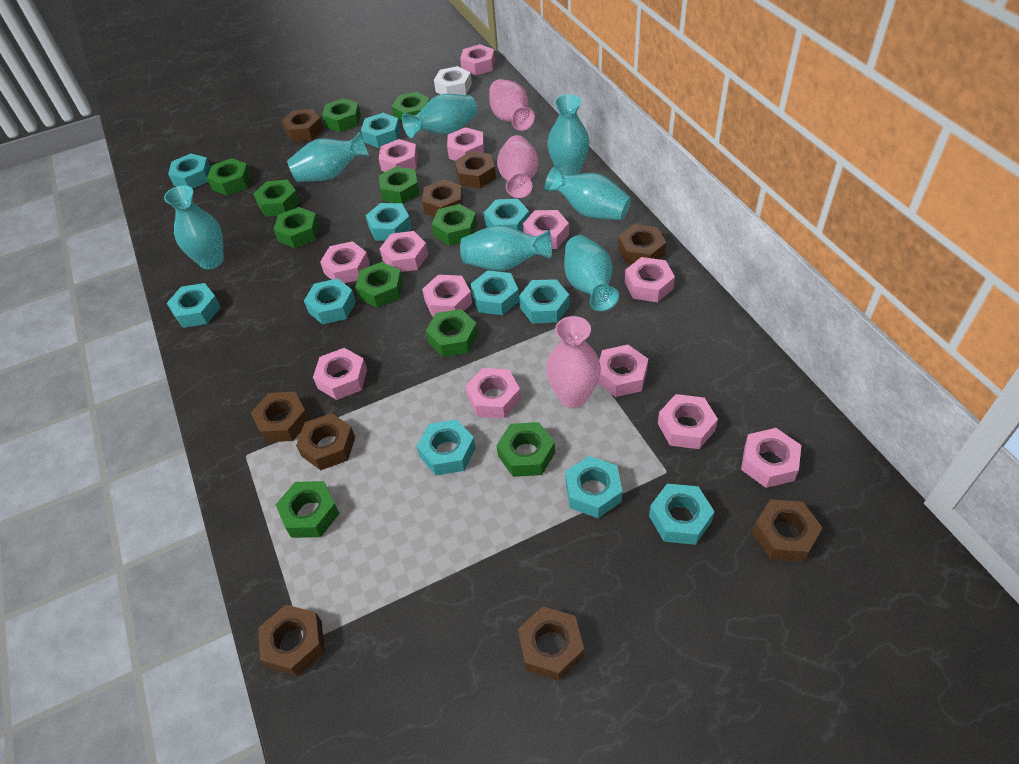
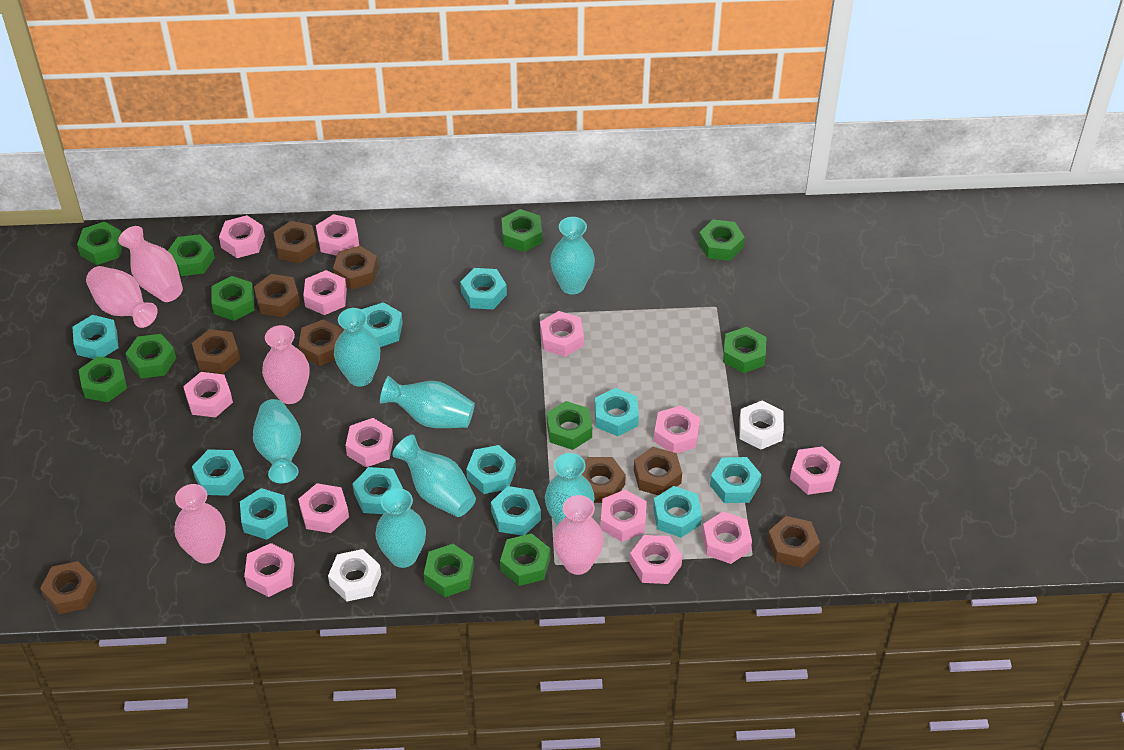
pink vase: [489,79,535,131] [497,135,539,198] [546,316,601,408] = 3 -> [86,266,158,328] [118,226,183,302] [174,484,226,564] [262,325,310,404] [553,495,604,575] = 5
white nut: [434,66,472,95] = 1 -> [328,549,381,602] [739,401,784,450] = 2

